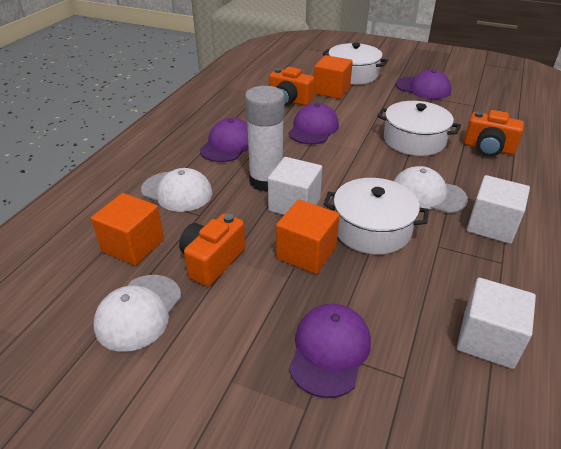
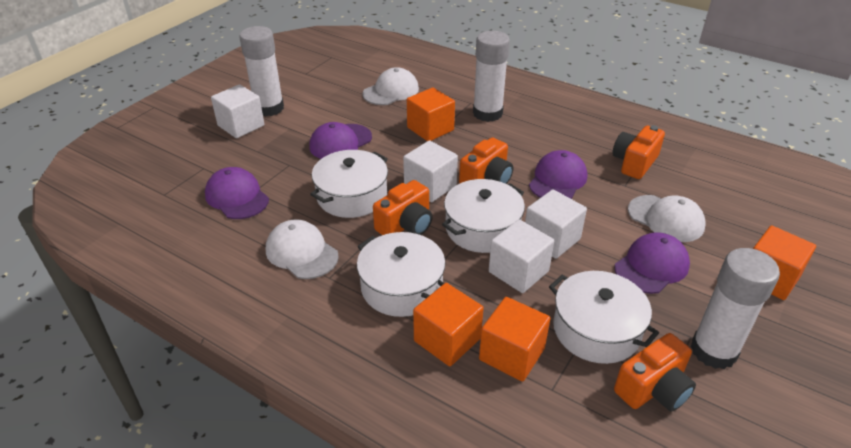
orange camera: [179,213,246,286] [270,67,315,106] [464,110,524,157] = 3 -> [373,180,433,235] [459,137,513,184] [612,125,665,179] [614,333,696,412] = 4
orange cube: [91,193,164,266] [276,200,339,274] [314,55,353,99] = 3 -> [407,88,455,141] [413,283,484,366] [479,297,550,381] [753,226,816,300] = 4
white cube: [268,157,322,215] [457,278,536,369] [467,175,530,244] = 3 -> [211,84,264,138] [403,140,458,202] [489,220,554,293] [525,189,587,259] = 4
white glue stick: [245,86,285,192] = 1 -> [239,26,284,116] [473,31,510,122] [690,248,780,369] = 3
white pot: [323,43,388,85] [323,178,429,255] [377,101,461,156] = 3 -> [310,150,388,218] [357,232,445,317] [442,179,525,253] [549,271,659,364] = 4

